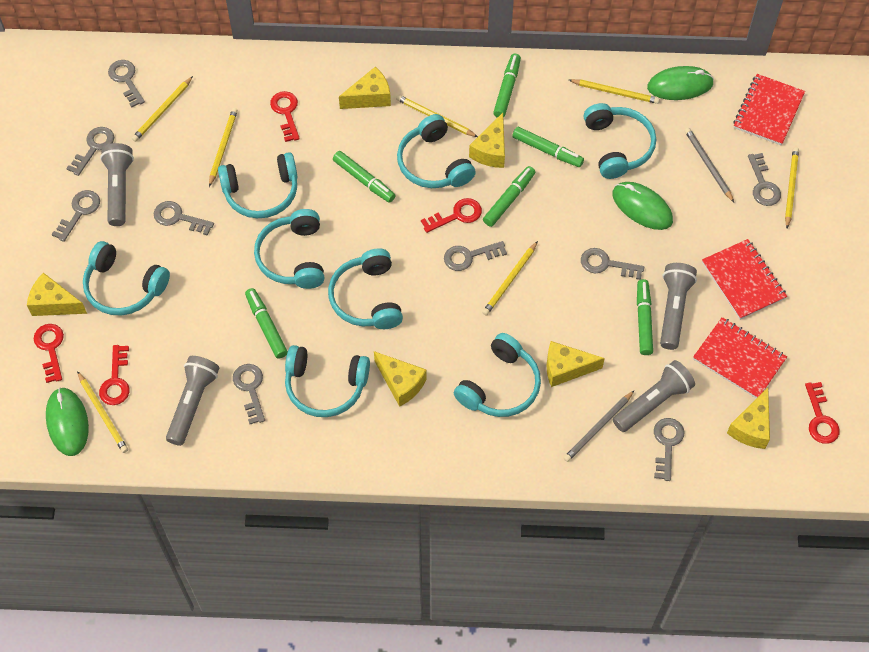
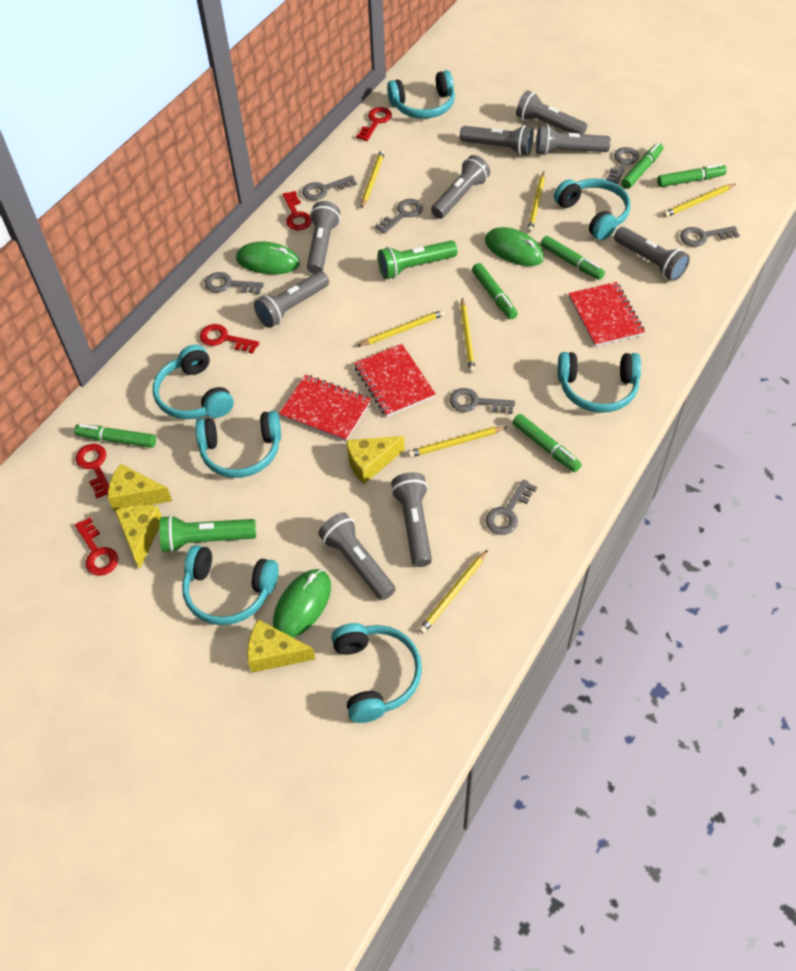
green flashlight: none = 0 -> [159,515,256,553] [378,240,457,279] = 2
grey flashlight: [100,143,134,226] [166,356,219,446] [613,360,695,432] [660,263,697,350] = 4 -> [254,271,329,328] [307,201,340,274] [318,513,396,600] [391,472,432,567] [431,155,490,219] [460,125,534,156] [516,90,587,134] [536,125,611,155] [614,227,690,281] = 9
grey key: [52,190,100,242] [66,127,114,176] [108,60,145,107] [154,201,214,236] [233,364,265,424] [444,241,507,271] [581,248,644,280] [654,418,684,481] [748,153,781,206] = 9 -> [205,272,264,294] [302,175,357,200] [375,199,423,234] [449,388,515,414] [486,479,537,535] [606,147,639,184] [680,226,740,247] = 7
grey pencil: [563,390,635,462] [685,128,734,202] = 2 -> none = 0
turquoise headphones: [83,241,170,315] [218,152,298,218] [254,209,324,289] [285,345,370,417] [328,248,403,329] [397,114,476,188] [454,333,541,417] [584,103,656,179] = 8 -> [153,345,234,419] [182,545,279,625] [195,411,281,478] [331,623,422,723] [387,70,455,119] [554,178,630,240] [558,352,641,413] = 7
yellow cheese: [27,273,87,316] [339,67,391,109] [374,351,427,407] [469,113,505,168] [547,341,605,387] [727,388,770,449] = 6 -> [108,464,172,511] [115,505,162,569] [247,619,315,673] [346,436,405,484] = 4

